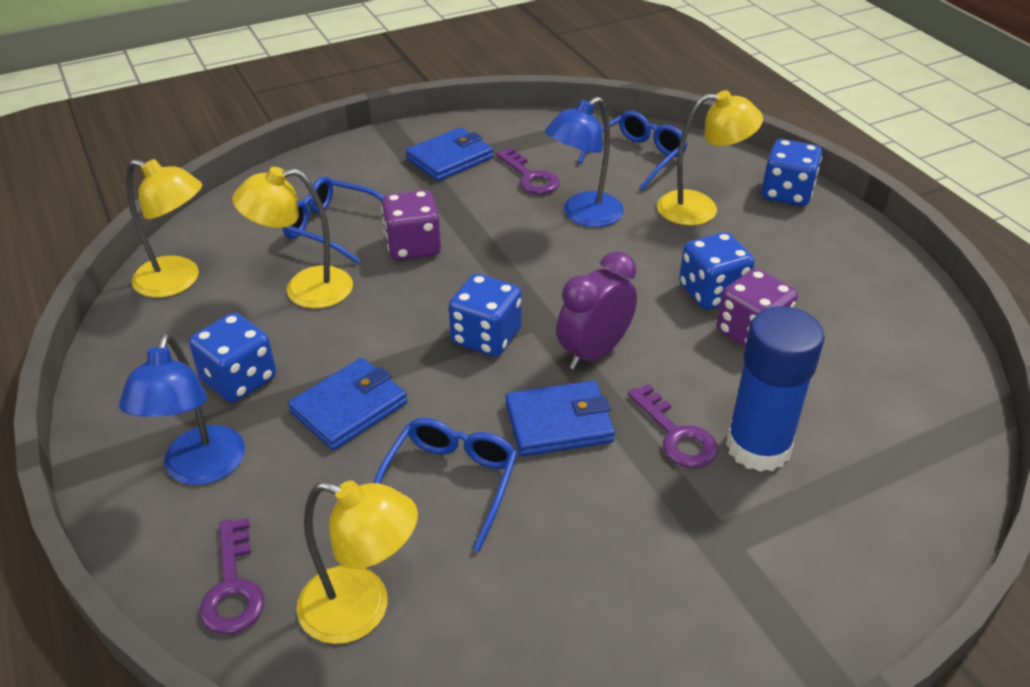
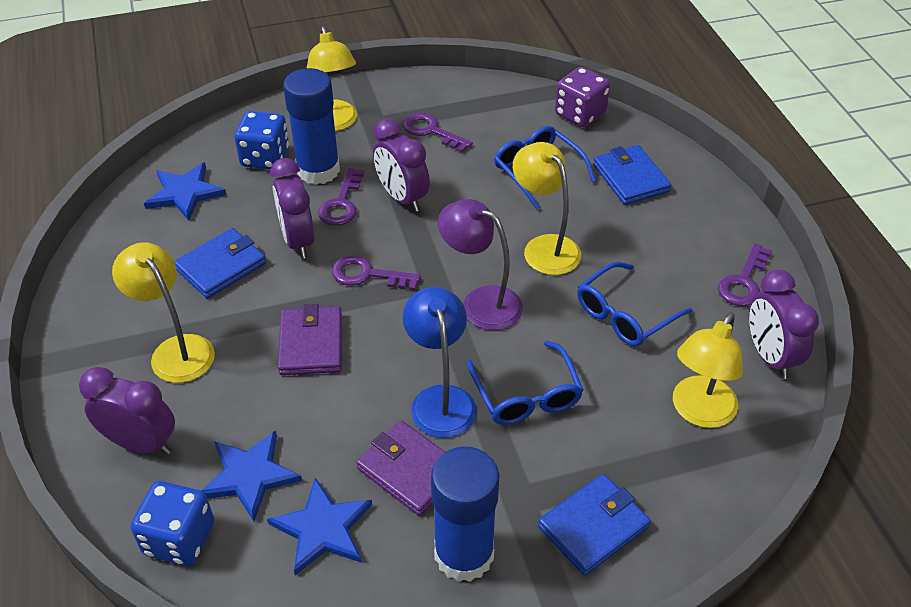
blue dice: [189,313,276,403] [449,274,522,357] [679,232,755,310] [761,139,822,206] = 4 -> [130,481,214,566] [235,111,289,169] = 2
blue glue stick: [726,306,825,472] = 1 -> [283,68,340,185] [431,446,499,582] = 2
blue lamp: [119,334,245,485] [545,97,624,227] = 2 -> [403,287,477,438] = 1
blue star: none = 0 -> [144,162,226,221] [201,431,302,521] [267,478,372,575] = 3
purple clock: [556,251,637,370] = 1 -> [79,367,175,455] [270,158,315,259] [373,118,430,212] [749,269,819,379] = 4
purple dice: [381,190,441,261] [717,268,798,347] = 2 -> [555,67,610,127] = 1
purple key: [200,518,264,634] [496,148,560,194] [628,384,718,468] = 3 -> [318,168,364,226] [332,255,421,290] [403,112,473,153] [718,244,772,306] = 4
purple lamp: none = 0 -> [438,199,523,330] = 1
purple wallet: none = 0 -> [278,304,342,375] [356,421,445,516] = 2

